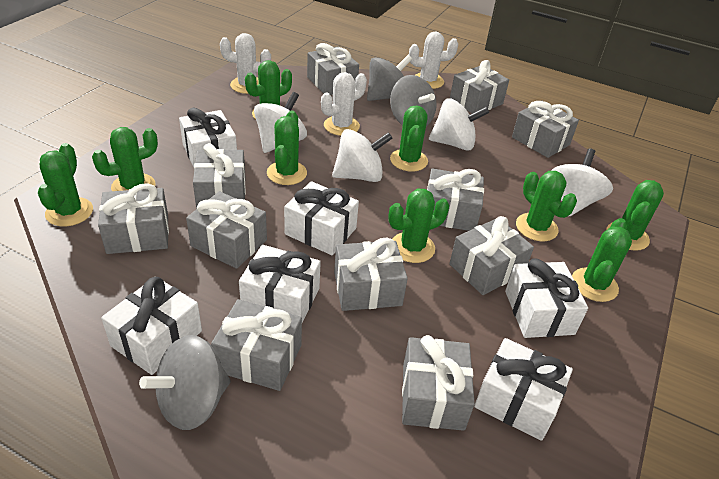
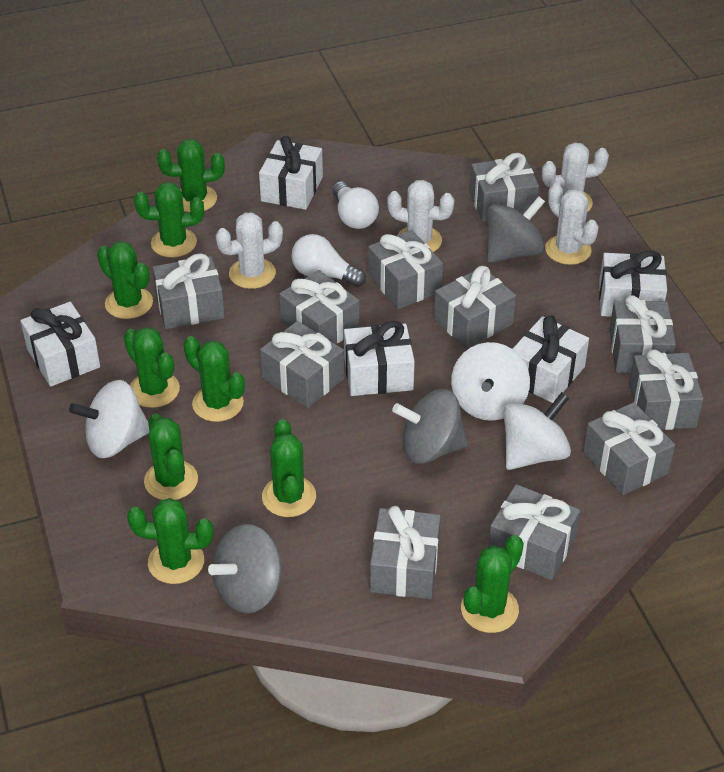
white cactus: [220,33,271,94] [321,72,367,136] [409,31,458,89] = 3 -> [216,212,283,289] [387,180,454,252] [542,142,609,212] [545,183,599,265] = 4
white gift: [101,277,202,375] [179,107,237,167] [239,245,321,323] [284,181,359,255] [474,338,573,441] [505,258,588,338] = 6 -> [21,302,100,387] [259,136,323,210] [344,321,415,396] [513,316,589,403] [599,250,667,317] = 5
white light bulb: none = 0 -> [291,234,366,287] [332,181,379,229] = 2
white spinning top: [254,92,307,153] [332,129,393,182] [429,98,489,151] [551,148,613,216] = 4 -> [69,380,150,458] [451,342,530,421] [504,392,571,470] = 3

